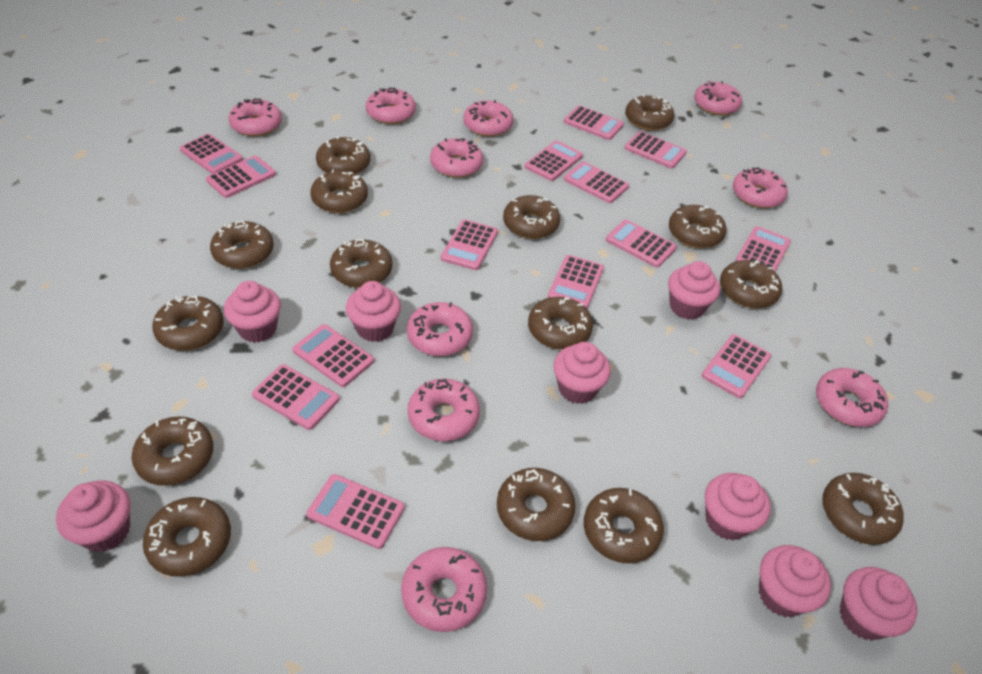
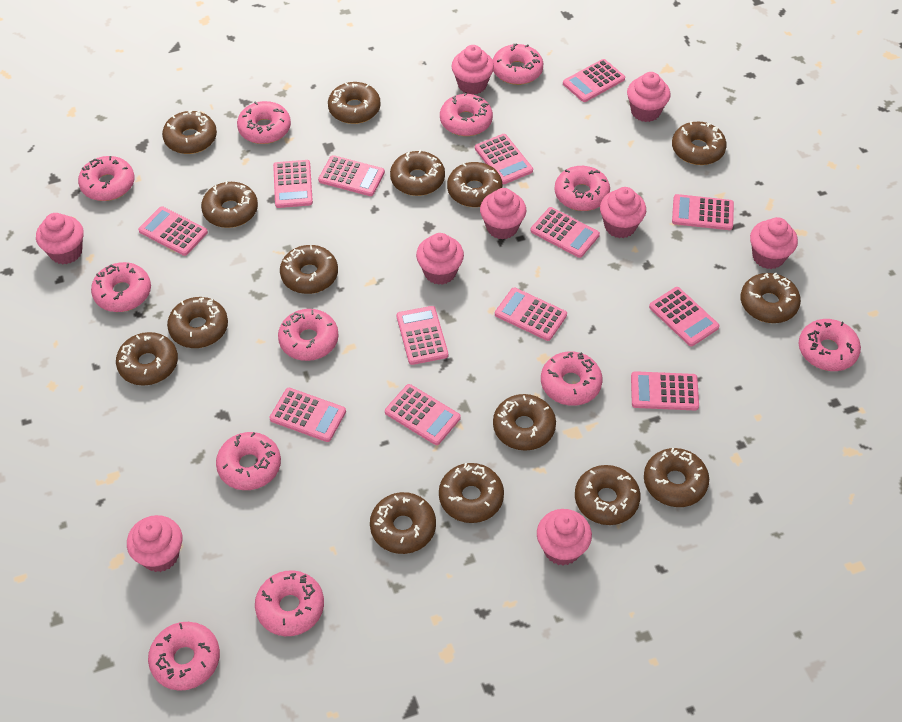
pink calculator: [180,133,243,174] [206,156,276,198] [252,364,340,430] [292,324,374,387] [306,474,405,549] [441,219,498,270] [525,141,583,181] [548,255,604,308] [564,105,624,140] [564,162,629,203] [606,220,677,268] [624,131,687,168] [702,334,771,398] [735,226,791,271] = 14 -> [138,206,208,256] [270,388,346,442] [273,160,313,208] [318,155,385,196] [385,384,461,445] [396,306,448,365] [475,134,533,184] [495,288,567,341] [530,207,600,258] [563,59,625,102] [631,371,699,410] [649,287,720,346] [672,194,734,230] = 13
pink cupcake: [56,481,131,552] [224,281,281,343] [346,281,401,342] [554,342,611,404] [668,261,720,319] [705,473,771,540] [759,545,831,617] [840,567,917,641] = 8 -> [36,213,84,265] [127,515,182,572] [416,233,464,285] [451,45,494,95] [480,188,526,239] [537,509,592,565] [600,187,646,238] [627,72,671,122] [750,217,798,269] = 9
pink donut: [228,98,282,137] [366,87,416,124] [401,547,487,632] [407,302,473,356] [408,379,480,441] [430,138,483,178] [463,100,514,137] [694,81,742,116] [733,167,788,208] [816,368,888,427] = 10 -> [78,156,134,201] [91,262,151,312] [148,622,220,691] [216,432,281,490] [237,101,291,144] [255,570,324,636] [278,309,339,361] [440,92,493,136] [493,43,543,85] [541,351,603,406] [555,166,610,211] [799,319,861,371] = 12

